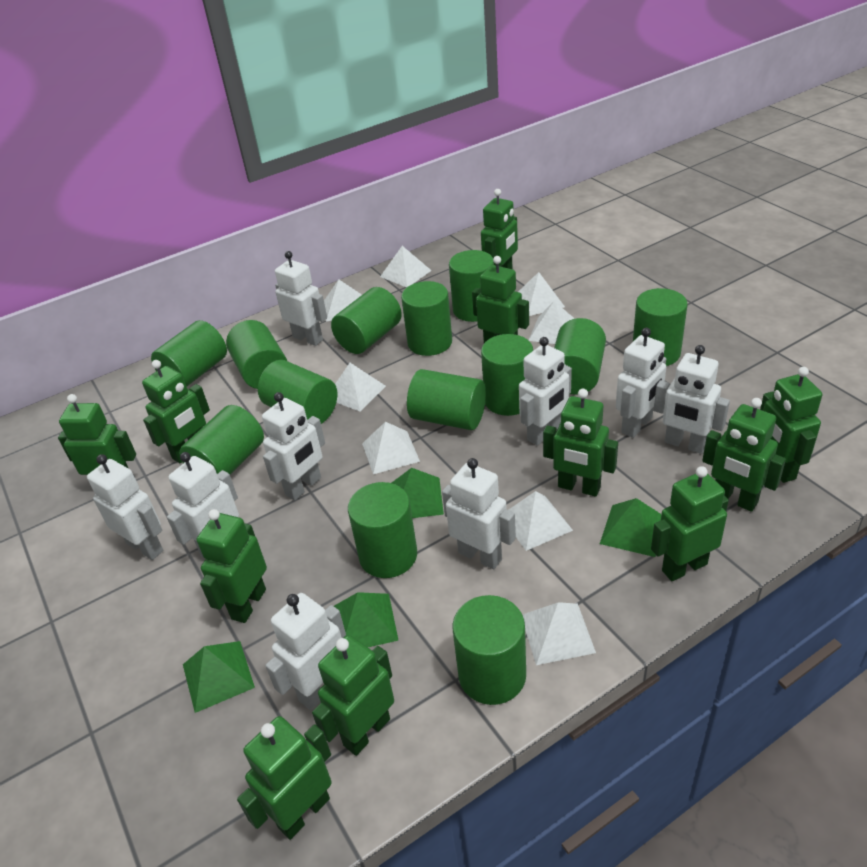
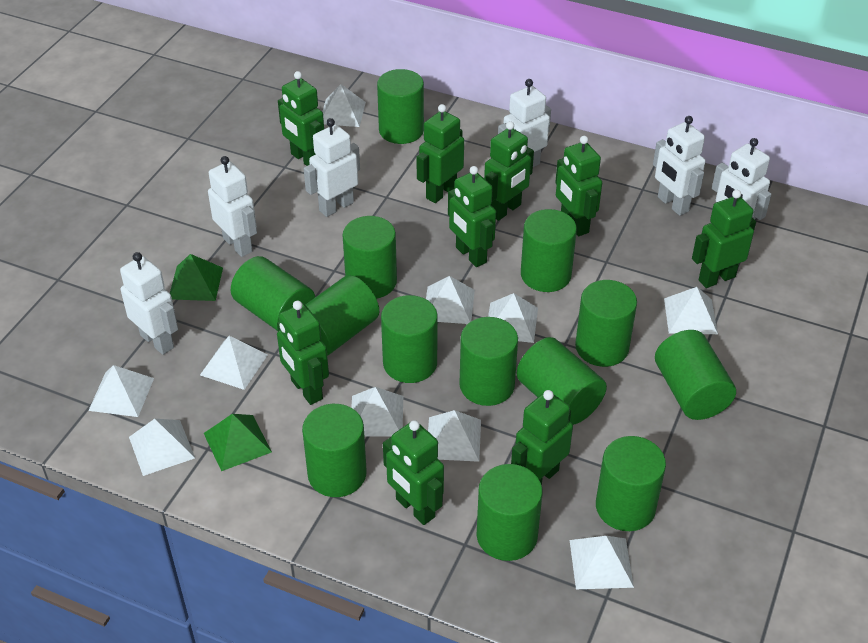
green pyramid: [183,641,255,713] [334,592,399,647] [392,468,444,518] [600,498,661,557] = 4 -> [170,254,223,301] [204,414,272,471] = 2
green robot: [58,394,136,475] [142,360,210,464] [197,509,267,623] [237,716,332,840] [312,635,394,756] [472,256,529,343] [481,189,518,269] [543,389,618,497] [651,466,729,581] [702,398,786,512] [760,367,822,483] = 11 -> [277,301,329,405] [278,71,324,166] [383,420,444,525] [416,104,464,203] [448,166,496,267] [484,121,534,221] [511,390,573,485] [555,136,602,236] [692,190,756,288] = 9
white pyramid: [324,279,362,322] [335,363,386,411] [362,422,420,474] [380,246,432,287] [509,491,573,551] [518,272,565,316] [523,602,596,665] [529,301,575,344] = 8 -> [88,365,154,417] [129,419,195,476] [200,336,268,390] [322,84,366,127] [351,387,403,437] [426,276,475,324] [428,410,481,462] [488,293,538,343] [570,536,634,589] [664,287,718,334] = 10
white robot: [87,454,163,560] [167,452,239,559] [262,392,325,500] [265,593,346,710] [275,251,327,346] [442,458,516,569] [519,337,572,446] [616,328,666,438] [654,345,730,454] = 9 -> [120,252,178,355] [208,156,257,257] [304,118,360,217] [498,79,551,167] [653,116,705,216] [712,138,771,220] = 6

